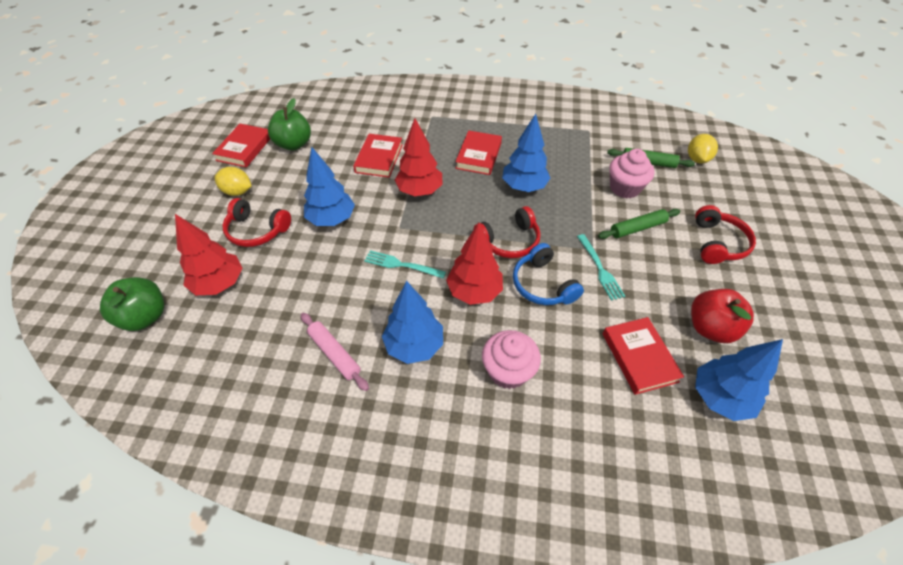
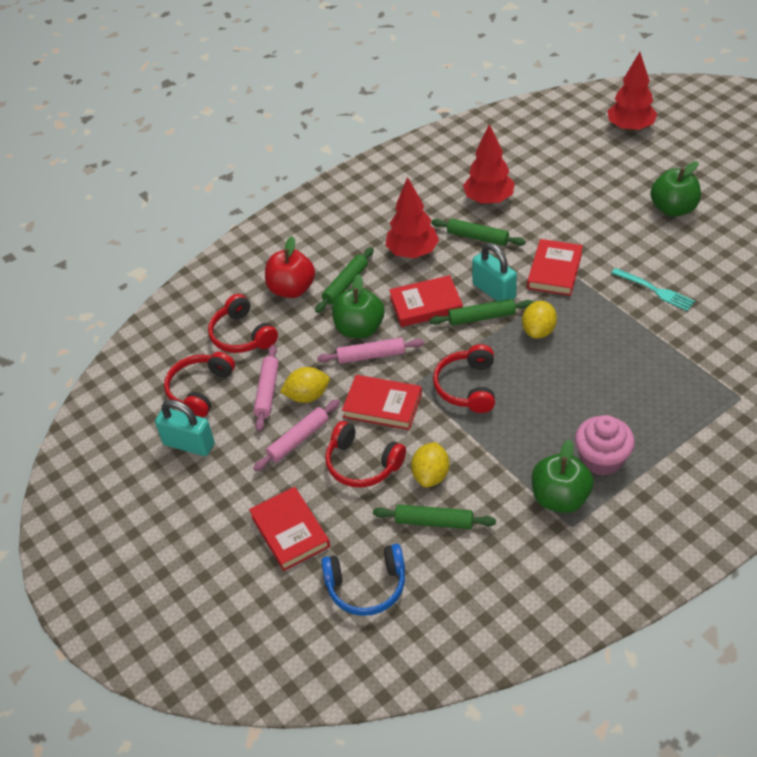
blue tree: [304,147,355,226] [382,281,443,364] [502,114,550,192] [695,339,783,421] = 4 -> none = 0
green apple: [100,277,164,331] [268,98,311,151] = 2 -> [332,274,384,338] [532,439,594,513] [650,161,701,217] = 3
green rolling pin: [598,209,680,239] [607,148,695,168] = 2 -> [315,247,374,313] [373,505,496,529] [430,299,534,326] [431,219,526,246] = 4
pink cupcake: [482,330,541,389] [609,149,654,198] = 2 -> [575,415,635,476] = 1
pink rolling pin: [301,313,369,391] = 1 -> [253,399,340,471] [254,345,279,432] [317,338,424,364] = 3
red headphones: [222,198,291,247] [474,206,541,258] [695,205,756,264] = 3 -> [164,352,235,417] [208,294,278,353] [325,421,406,488] [433,344,495,413] = 4
turquoise fork: [364,250,446,279] [577,234,625,301] = 2 -> [611,268,695,311] = 1
turquoise padlock: none = 0 -> [155,399,215,456] [472,243,517,301] = 2
yellow lemon: [214,167,252,196] [688,134,718,163] = 2 -> [280,367,330,403] [411,442,449,487] [522,301,557,339] = 3

